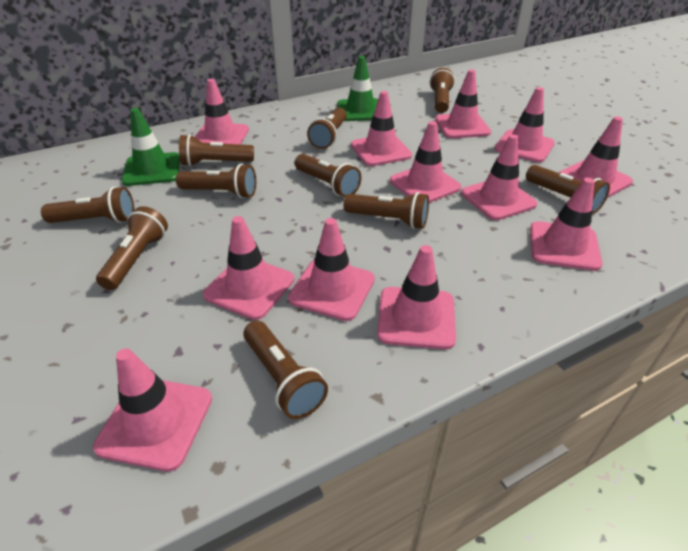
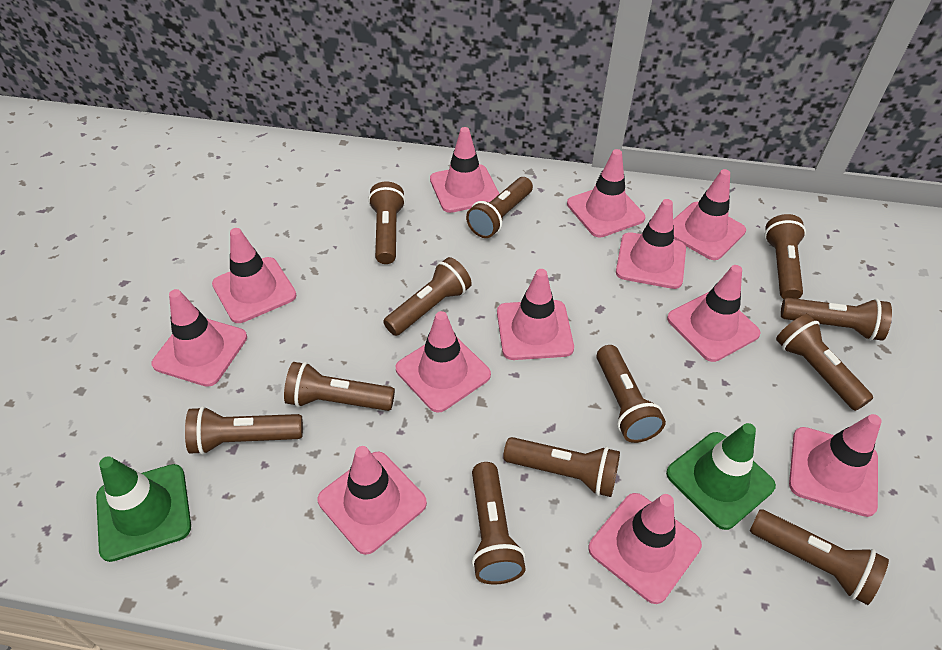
brown flashlight: [41,187,135,223] [96,206,168,290] [176,164,256,198] [179,134,254,166] [243,321,328,419] [295,154,361,197] [307,108,347,149] [344,192,429,229] [430,68,455,113] [526,165,610,214] = 10 -> [185,406,303,455] [284,362,395,411] [368,181,405,264] [383,257,472,336] [466,177,533,238] [472,462,526,585] [503,437,620,497] [596,345,666,443] [750,509,889,605] [764,214,806,299] [776,314,873,411] [781,298,892,341] = 12

